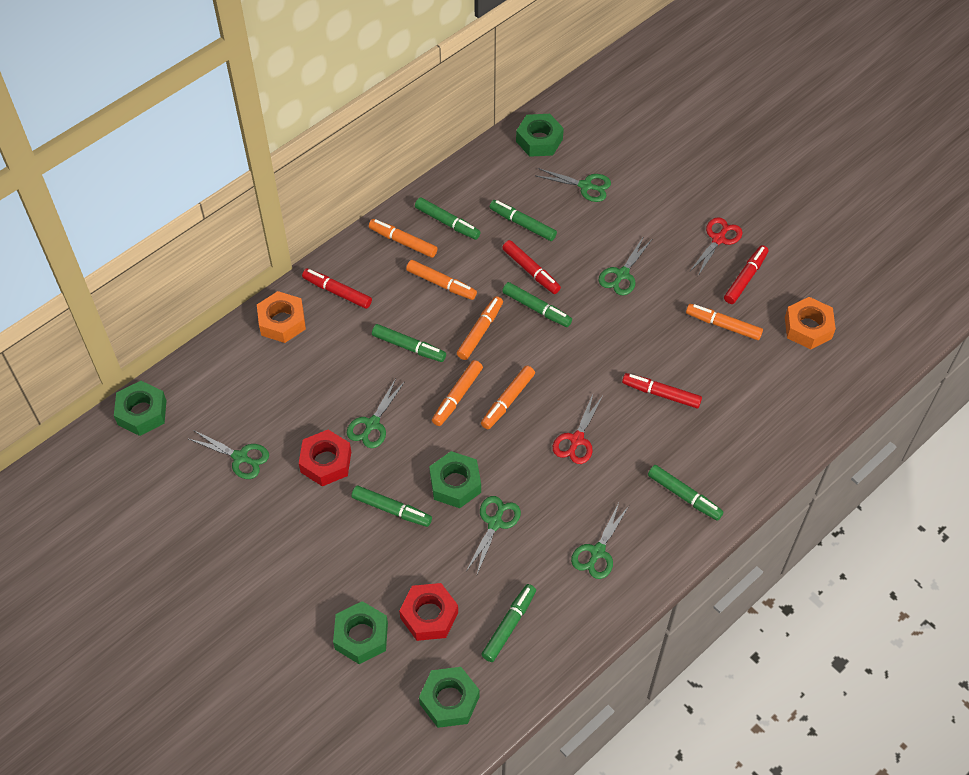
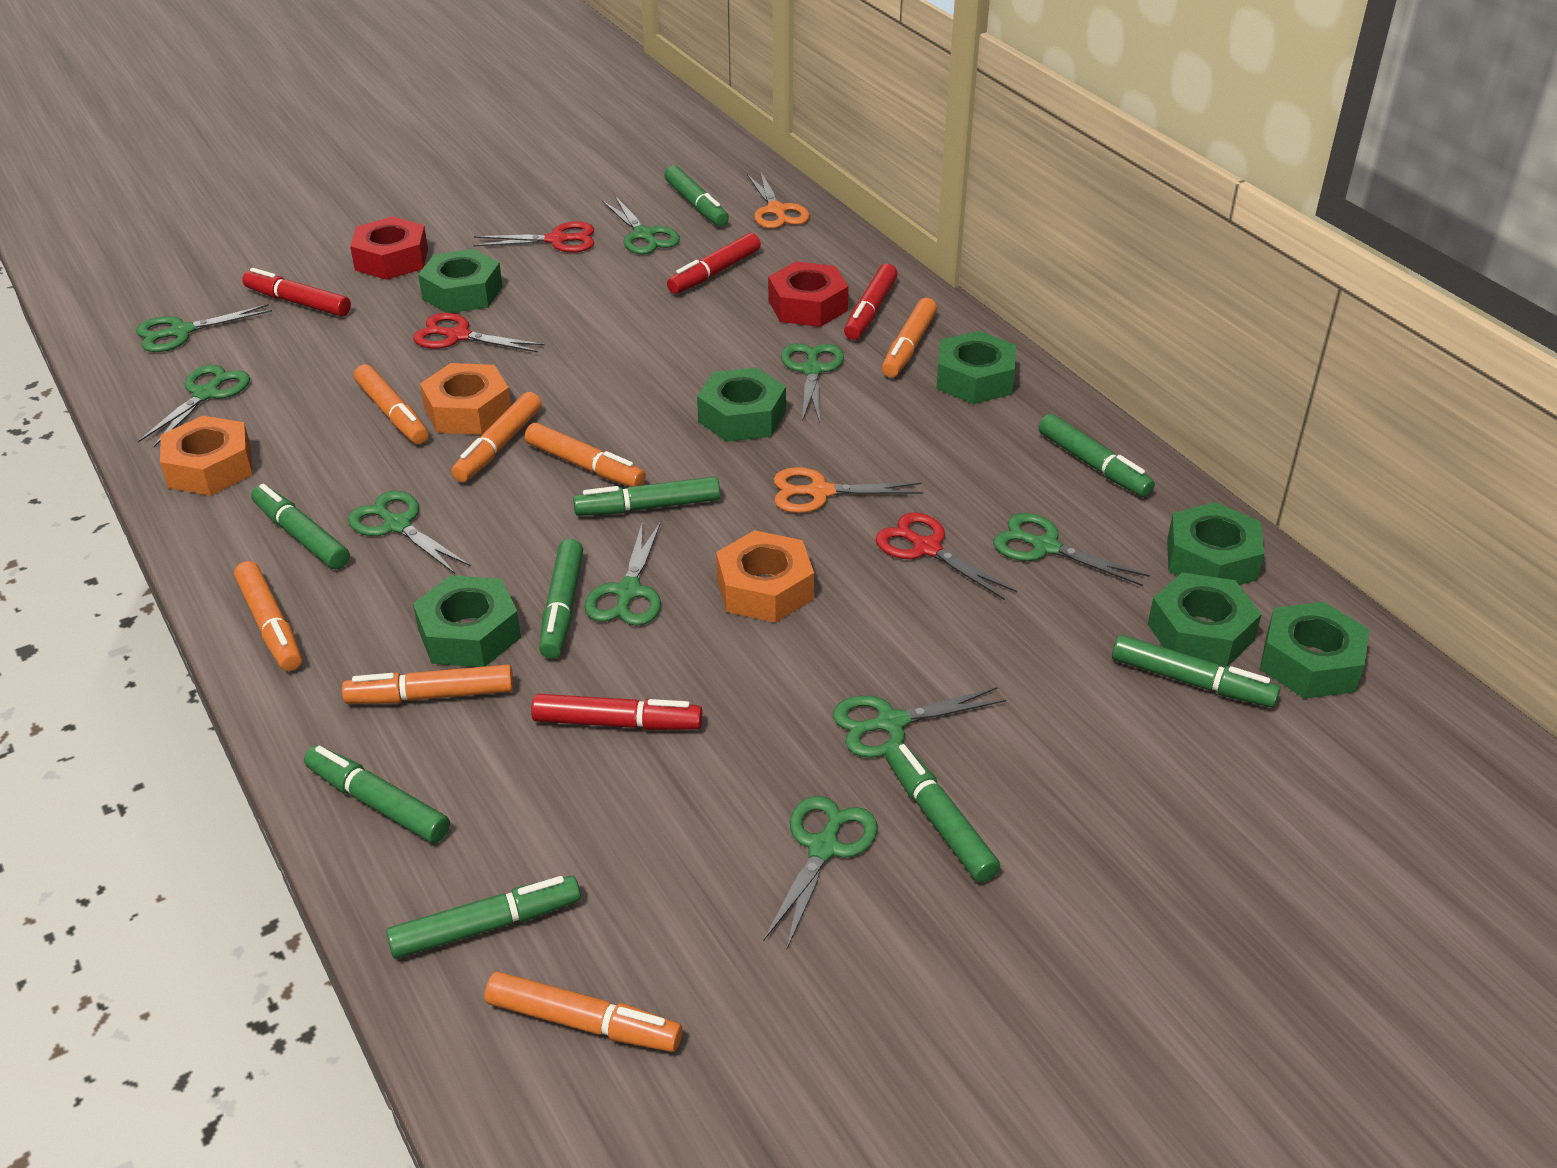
green marker: [351,486,432,527] [372,324,446,362] [415,197,481,240] [481,584,536,662] [490,200,557,241] [502,282,572,327] [648,465,724,521] = 7 -> [251,484,350,569] [304,745,450,843] [386,876,581,959] [539,539,583,659] [573,477,720,516] [664,165,729,226] [885,742,1000,882] [1039,414,1155,497] [1112,635,1280,707] = 9
green nut: [114,381,167,436] [333,601,388,664] [419,667,480,728] [429,451,481,508] [516,114,564,157] = 5 -> [413,575,521,667] [418,249,503,313] [697,367,786,442] [936,331,1016,404] [1148,572,1262,668] [1167,502,1265,585] [1260,602,1369,699] = 7
green scissors: [189,430,269,479] [347,379,404,448] [467,496,521,574] [537,168,611,202] [571,503,629,579] [598,236,652,295] = 6 -> [136,304,272,352] [138,365,250,447] [348,491,471,574] [584,521,661,626] [603,196,680,254] [763,796,878,951] [781,343,844,423] [833,687,1006,758] [993,513,1150,586] = 9
orange marker: [369,219,438,258] [406,260,477,300] [432,360,483,426] [457,296,503,360] [481,366,535,429] [686,304,763,340] = 6 -> [234,561,302,671] [342,664,513,704] [354,364,429,444] [451,392,542,482] [485,972,682,1052] [525,423,646,487] [882,298,937,378] = 7
orange nut: [257,291,306,343] [785,297,836,349] = 2 -> [160,416,253,496] [420,363,511,435] [716,530,814,623] = 3
orange scissors: none = 0 -> [747,171,810,229] [774,467,923,513] = 2
red scissors: [553,394,603,464] [689,217,742,276] = 2 -> [413,313,544,352] [473,221,594,252] [876,513,1017,600] = 3

